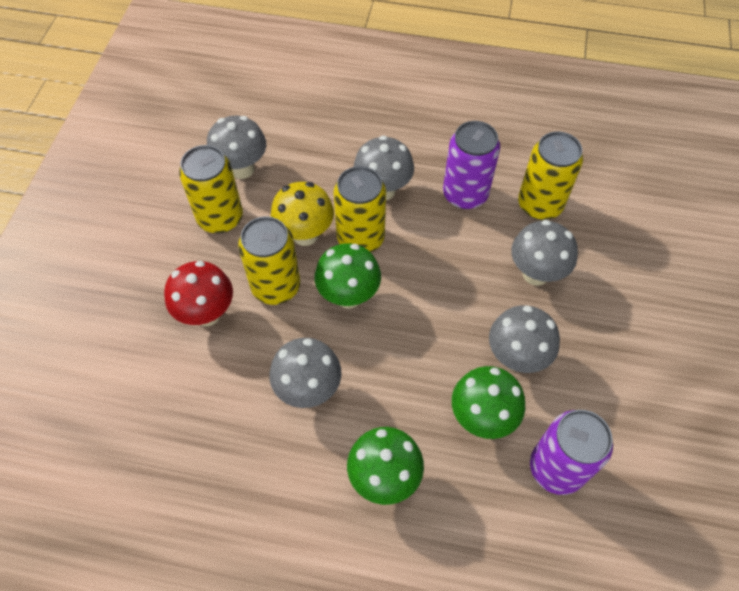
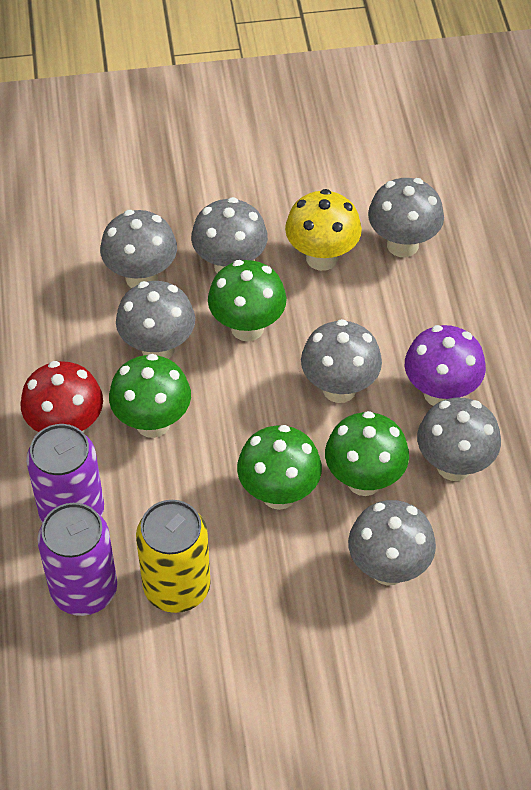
green mushroom: [315,243,381,308] [347,427,424,505] [452,366,525,439] = 3 -> [109,354,191,438] [208,260,287,341] [237,425,322,510] [325,411,409,496] = 4
grey mushroom: [207,116,266,179] [269,338,341,408] [353,135,414,200] [489,305,560,373] [511,220,578,286] = 5 -> [100,210,177,288] [116,281,195,359] [191,197,268,273] [301,319,382,403] [348,500,436,586] [368,178,444,257] [417,397,501,481] = 7
purple mushroom: none = 0 -> [405,325,486,406] = 1
yellow can: [179,145,243,233] [238,216,300,305] [334,166,386,252] [518,131,583,220] = 4 -> [136,500,211,613] = 1

